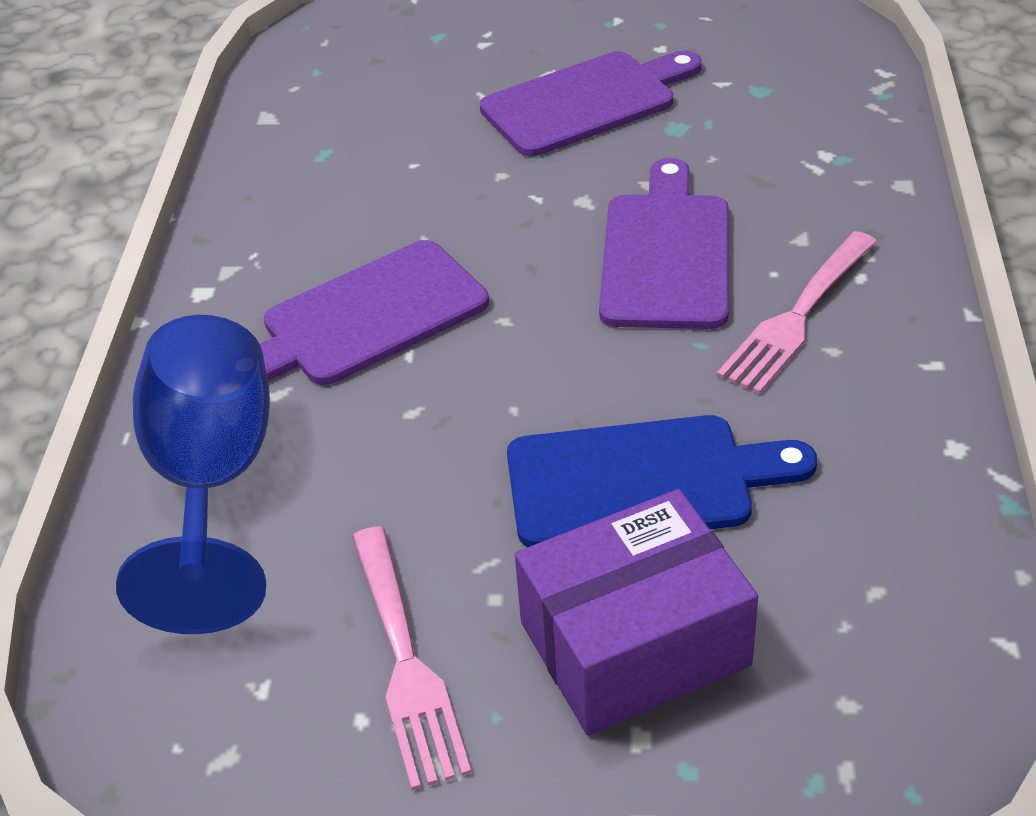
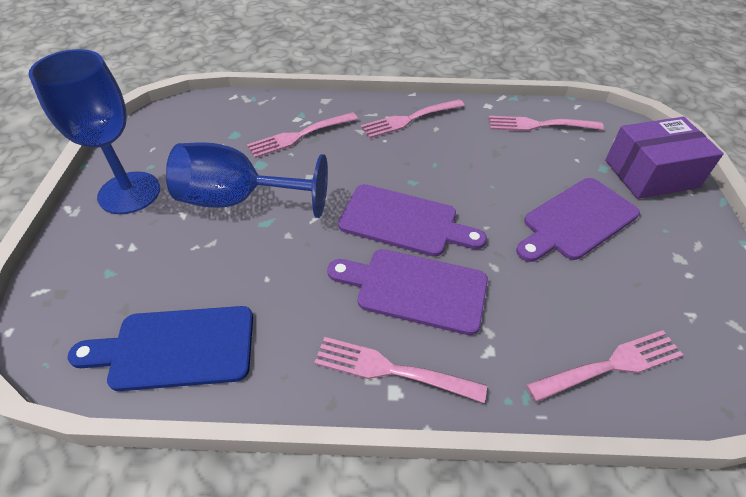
blue goblet: [116,315,270,634] = 1 -> [28,49,160,214] [166,142,328,218] = 2
pink fork: [352,526,471,790] [717,231,877,394] = 2 -> [247,112,358,158] [314,337,487,403] [361,99,465,138] [489,116,604,131] [526,330,683,402] = 5

